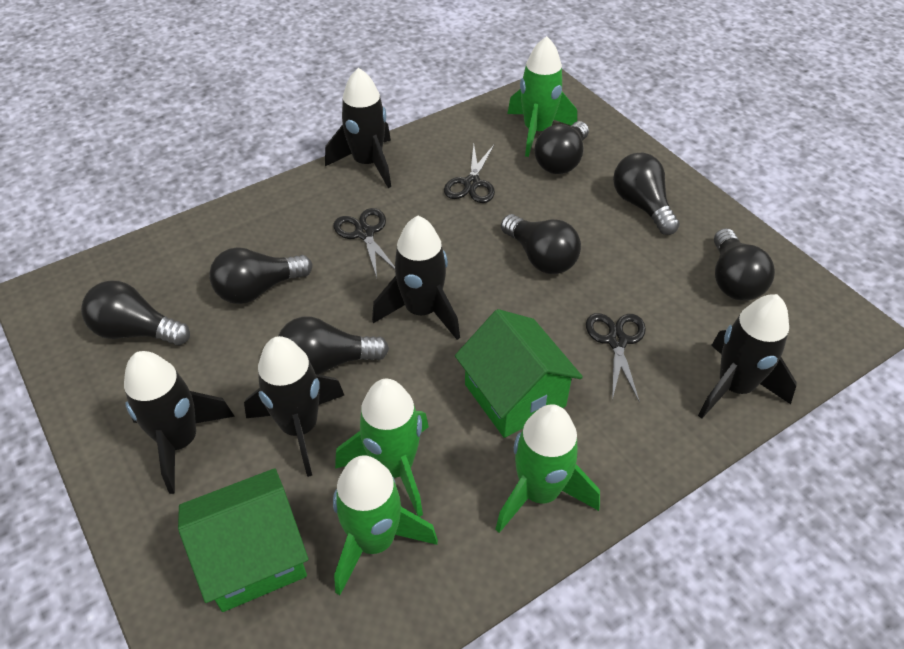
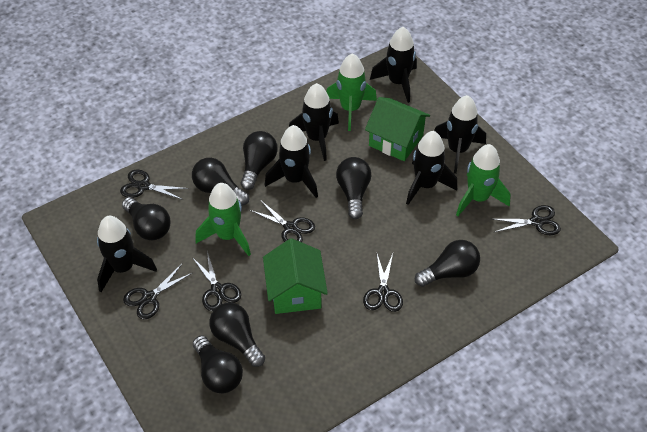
black rocket: [124,351,235,494] [244,336,344,477] [325,68,391,188] [372,216,460,340] [698,294,797,419] = 5 -> [97,216,157,292] [265,125,318,198] [289,83,339,161] [370,27,417,103] [406,131,457,205] [434,95,486,174] = 6
black scissors: [334,208,395,278] [444,145,495,203] [586,313,646,403] = 3 -> [120,170,189,200] [123,264,192,319] [192,251,241,311] [250,200,315,242] [363,254,403,312] [492,205,561,235] = 6
green rocket: [333,455,438,595] [335,379,429,517] [495,404,600,533] [507,36,577,157] = 4 -> [195,183,251,256] [326,53,377,131] [456,144,511,216] = 3

